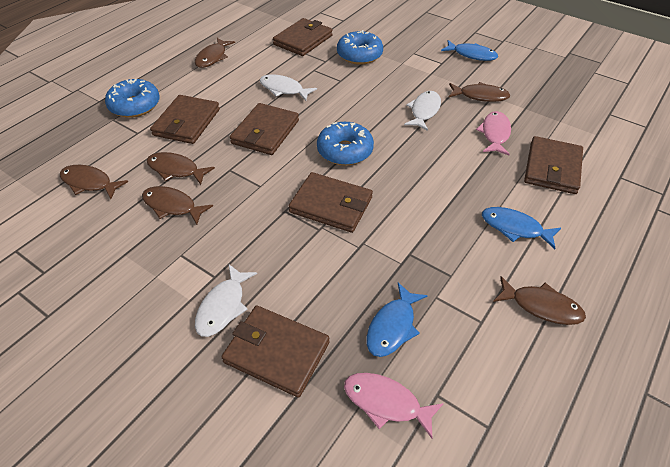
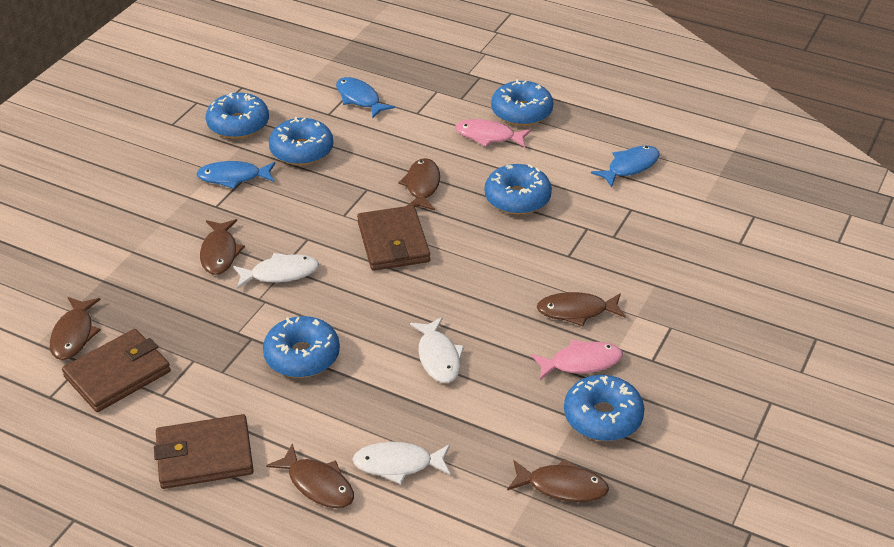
blue donut: [105,79,160,118] [317,122,374,165] [337,30,383,65] = 3 -> [206,93,269,139] [263,316,340,378] [269,117,333,165] [485,164,552,215] [491,79,553,126] [564,375,644,441] = 6
brown wallet: [150,95,220,144] [221,306,330,398] [230,103,299,155] [273,18,333,56] [289,172,373,233] [524,136,583,194] = 6 -> [62,329,171,412] [154,414,254,489] [357,205,430,271] = 3

